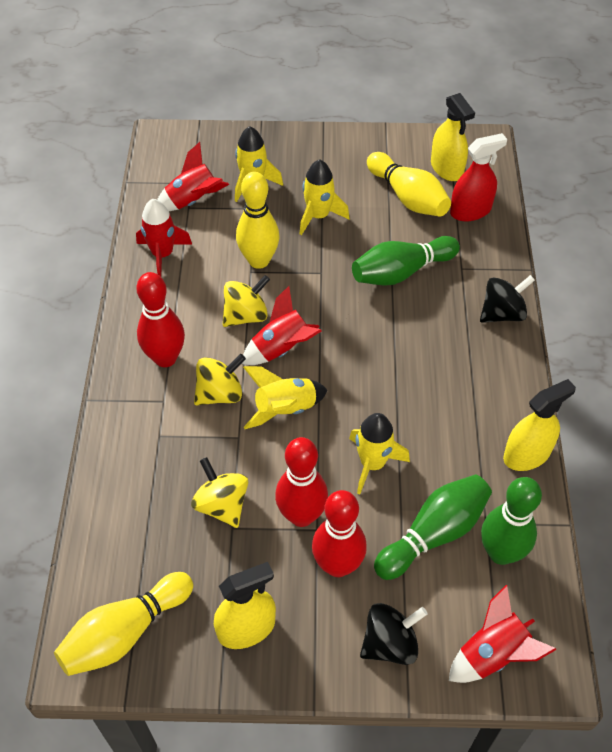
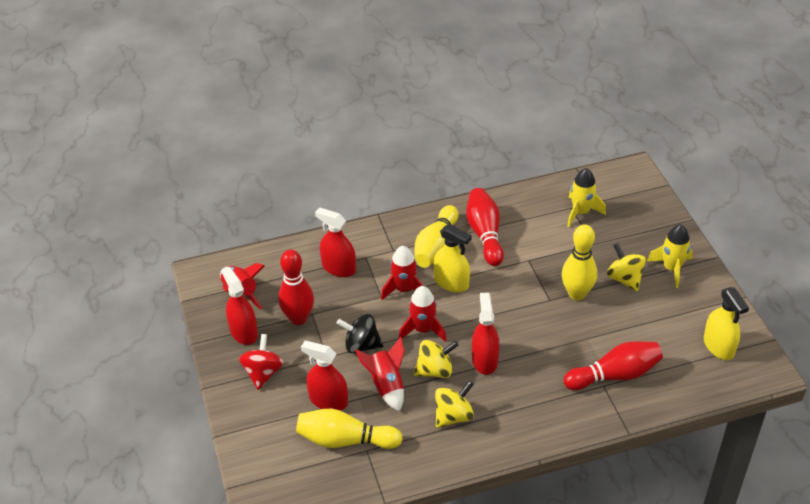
black spinning top: [360,603,428,665] [480,275,535,323] = 2 -> [337,314,383,354] = 1
green bowling pin: [352,236,460,286] [374,474,492,580] [481,477,542,565] = 3 -> none = 0
red spinning top: none = 0 -> [239,334,284,390] = 1
red spray bottle: [450,133,507,221] = 1 -> [221,267,258,345] [301,341,348,410] [315,207,356,277] [472,292,500,375] = 4
yellow rocket: [235,126,283,202] [243,366,327,429] [300,159,349,235] [349,413,410,494] = 4 -> [567,168,606,227] [647,224,693,288] = 2
yellow spray bottle: [214,562,276,649] [431,93,475,181] [503,379,576,471] = 3 -> [433,224,472,292] [704,287,749,360] = 2

